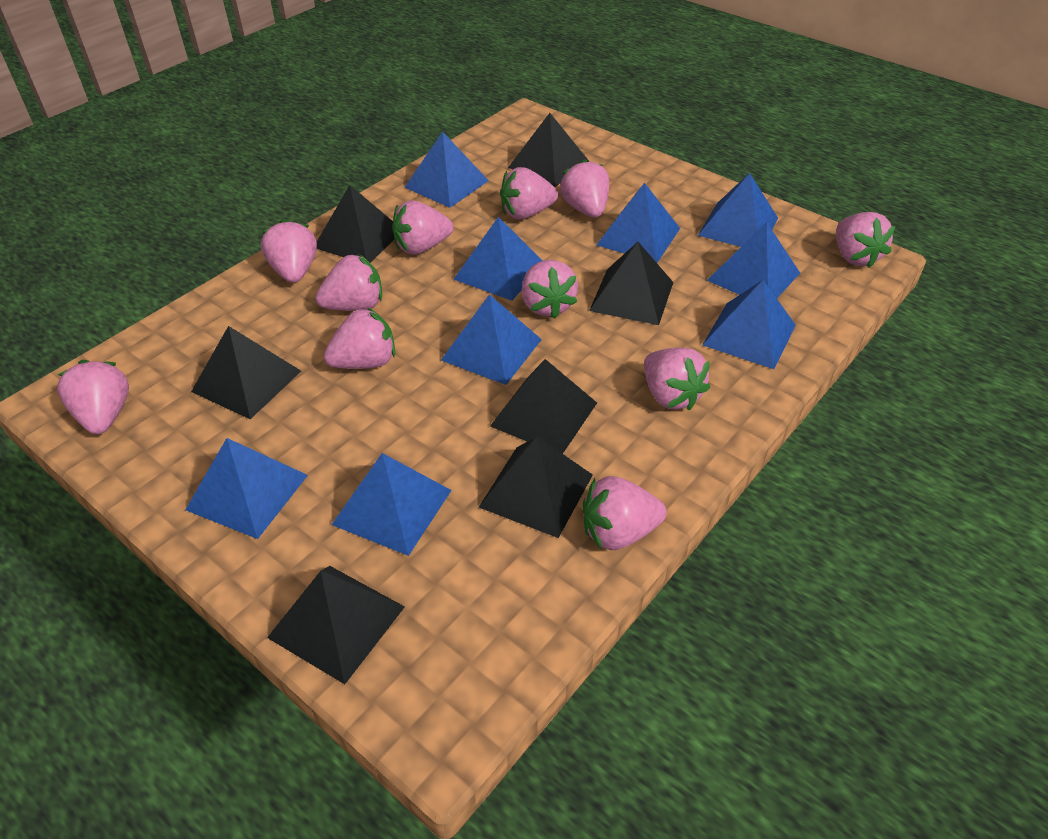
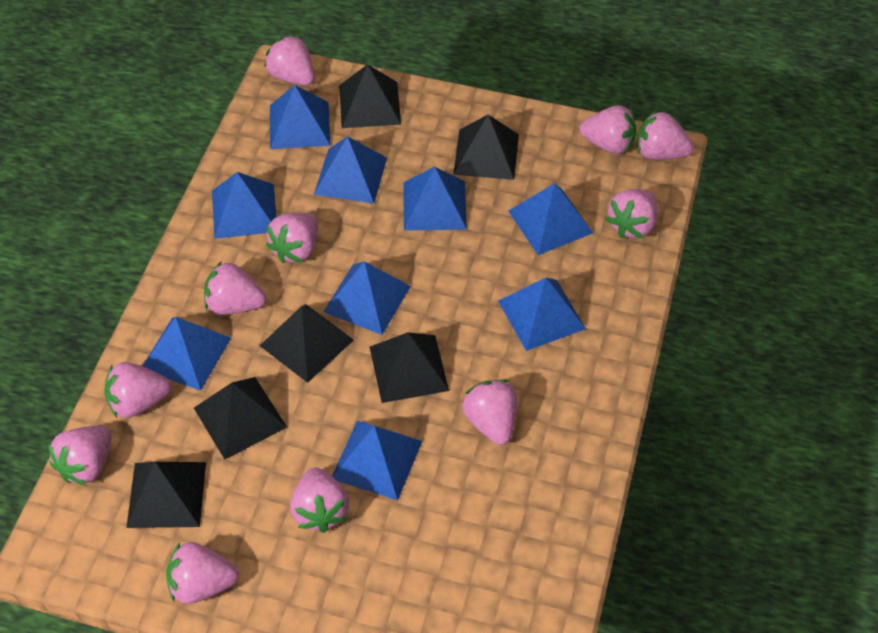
black pyramid: [191,326,301,419] [267,566,405,684] [317,185,394,263] [479,436,593,538] [490,359,597,454] [508,113,590,187] [589,242,674,325] = 7 -> [126,462,206,528] [194,377,287,460] [260,304,354,383] [339,64,401,128] [370,332,449,403] [453,115,519,180] = 6

